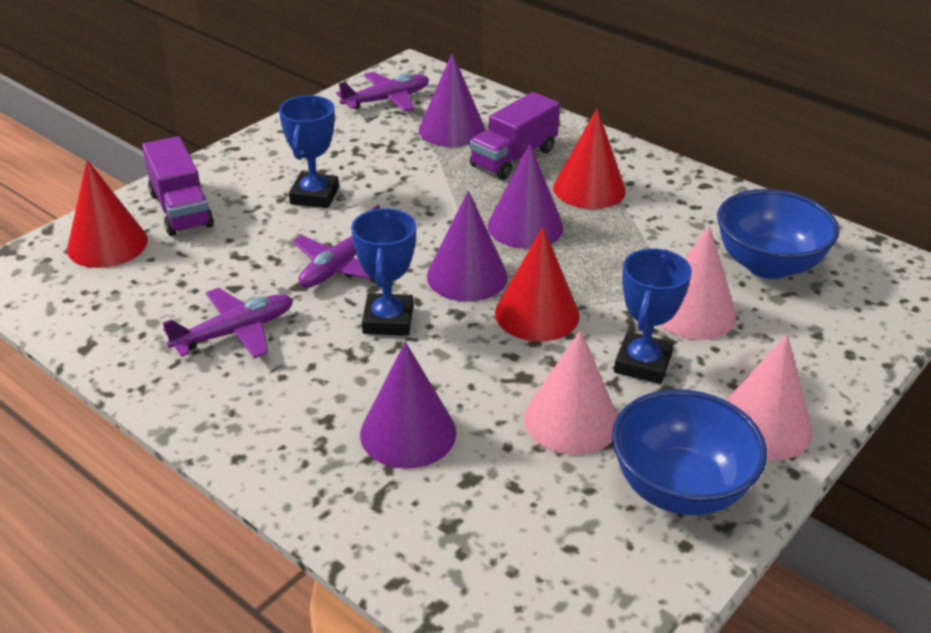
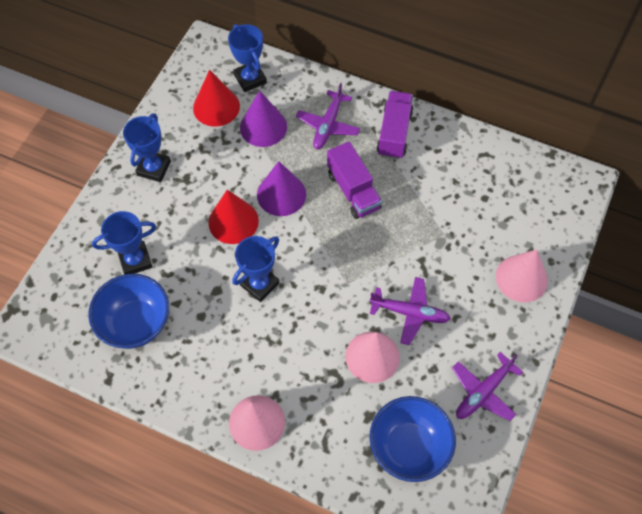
blue trophy: [279,95,339,208] [352,208,416,336] [614,248,692,384] = 3 -> [92,211,156,274] [123,113,171,182] [228,24,267,92] [232,236,279,302] = 4
purple cone: [360,342,456,469] [419,53,485,147] [427,191,508,302] [487,144,564,249] = 4 -> [240,91,287,147] [257,161,306,216] = 2
red cone: [67,160,148,268] [495,227,580,341] [553,108,626,209] = 3 -> [193,70,240,127] [208,190,259,244] = 2

